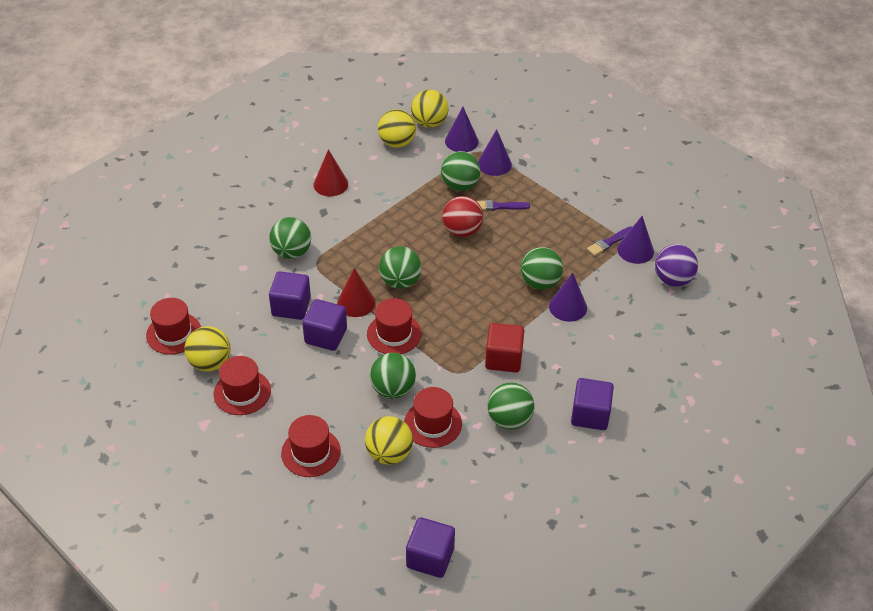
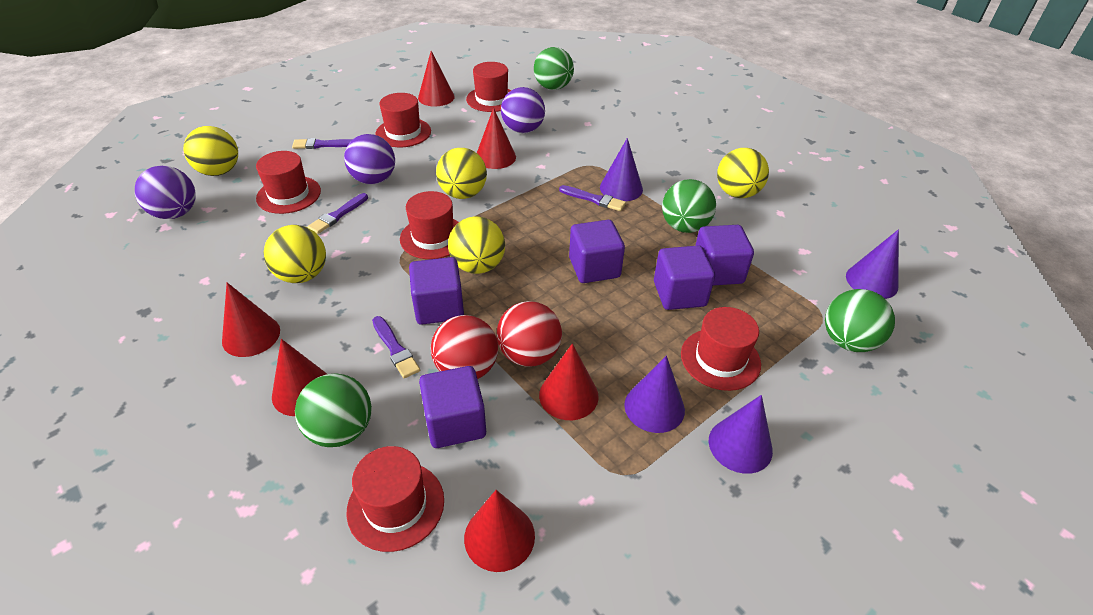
green ball: [269,217,311,259] [370,353,416,399] [379,246,422,289] [441,151,480,191] [487,383,535,430] [520,247,563,290] = 6 -> [295,374,372,447] [534,47,574,90] [662,179,716,233] [825,289,895,352] = 4
purple ball: [655,244,698,287] = 1 -> [135,166,196,219] [344,134,395,184] [501,87,545,133] = 3
purple brush: [477,200,530,211] [587,226,632,256] = 2 -> [292,138,353,149] [308,193,368,234] [372,316,420,378] [559,185,626,211] = 4
purple cube: [269,271,311,320] [302,299,347,351] [406,517,455,578] [571,378,614,430] = 4 -> [409,257,464,325] [419,366,486,448] [569,220,625,283] [654,245,715,310] [695,225,754,285] = 5
red ball: [442,196,483,237] = 1 -> [431,315,498,379] [497,301,562,367] = 2
red cone: [314,149,348,196] [337,268,375,317] = 2 -> [222,283,280,357] [272,339,327,416] [418,51,455,106] [464,490,535,572] [477,108,516,169] [539,343,599,420] = 6
red cube: [485,323,524,372] = 1 -> none = 0
red hat: [146,298,201,355] [214,356,271,415] [281,415,341,477] [367,298,422,354] [404,387,462,448] = 5 -> [256,151,321,214] [346,446,444,552] [375,93,431,147] [400,191,459,259] [466,62,511,112] [681,307,761,391] = 6
yellow ball: [184,326,231,372] [365,416,413,465] [378,109,416,148] [411,90,449,128] = 4 -> [183,126,238,176] [264,225,326,283] [436,148,487,199] [448,216,505,274] [717,148,769,198] = 5

